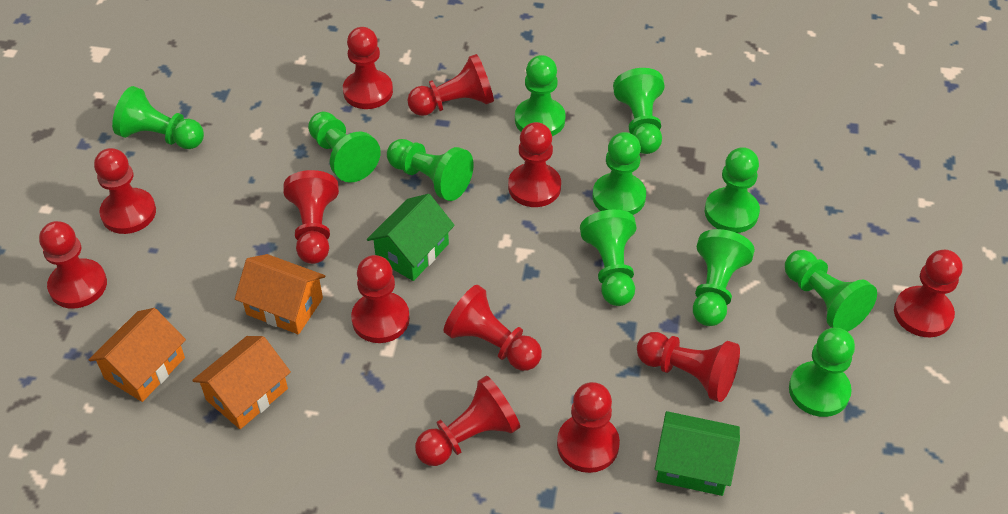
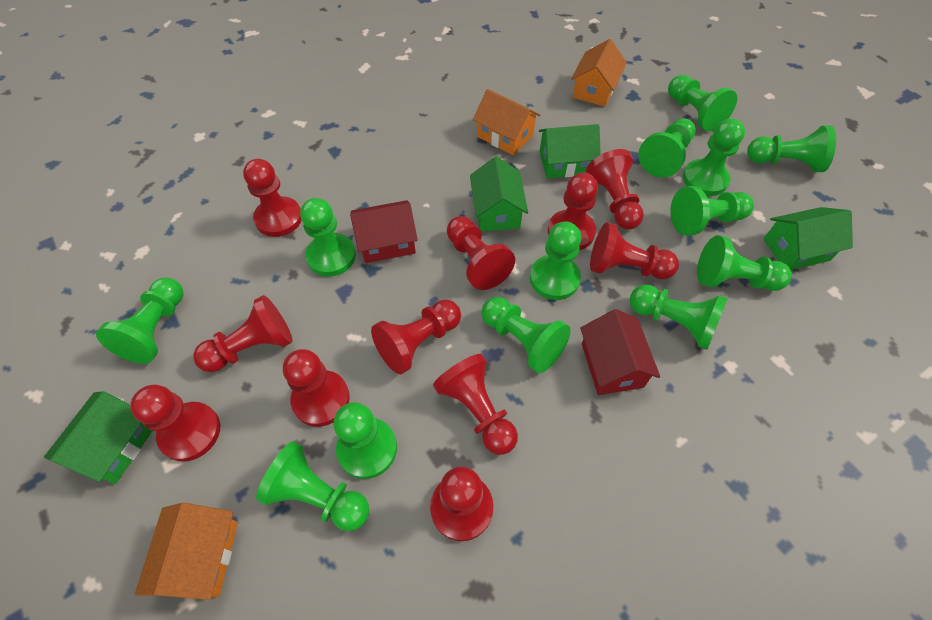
green house: [367,194,455,281] [655,411,740,496] = 2 -> [44,391,153,484] [470,156,528,231] [539,124,601,178] [764,207,853,270] = 4
green pawn: [112,86,204,149] [308,112,381,183] [387,139,474,201] [515,55,566,136] [580,210,636,306] [592,132,646,215] [613,68,665,154] [693,229,755,326] [705,147,760,233] [785,250,877,332] [789,328,855,417] = 11 -> [96,278,184,364] [256,441,369,531] [300,198,356,276] [333,402,397,479] [481,297,571,373] [530,222,581,300] [630,285,728,350] [638,118,695,178] [668,75,737,131] [670,186,754,236] [683,119,745,196] [697,235,792,291] [747,125,836,172] = 13
red house: none = 0 -> [350,200,418,263] [580,309,660,395] = 2
red pawn: [39,221,107,309] [94,148,156,234] [283,170,339,264] [343,27,393,109] [351,255,410,343] [407,54,494,116] [415,376,520,466] [443,285,542,371] [508,122,561,207] [557,382,620,473] [637,332,740,402] [894,250,963,337] = 12 -> [130,385,220,462] [193,295,293,372] [243,159,302,237] [283,349,350,427] [371,299,461,374] [430,467,493,541] [433,354,518,455] [447,216,515,290] [548,172,598,250] [586,149,644,229] [590,222,679,279] = 11

